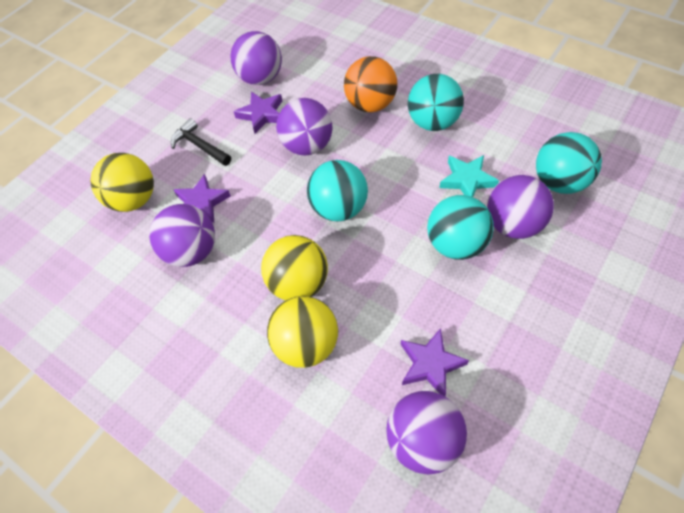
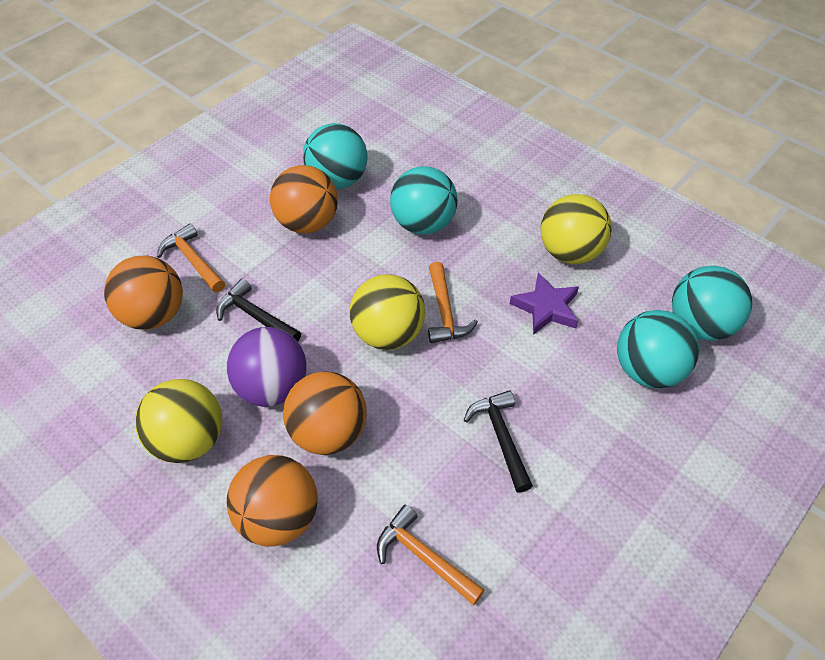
black hammer: [171,119,231,166] = 1 -> [216,279,301,342] [464,390,533,493] = 2
orange ball: [344,56,397,112] = 1 -> [104,256,183,330] [227,455,318,547] [270,165,338,233] [283,371,367,455] = 4
orange hammer: none = 0 -> [157,224,225,293] [377,505,485,605] [428,262,478,343] = 3
purple ball: [149,204,215,267] [230,31,282,85] [276,98,333,156] [386,391,467,475] [487,175,554,239] = 5 -> [226,327,307,407] = 1
purple star: [173,174,231,223] [234,92,282,134] [401,328,469,396] = 3 -> [510,272,579,335] = 1
turquoise star: [440,155,499,197] = 1 -> none = 0

